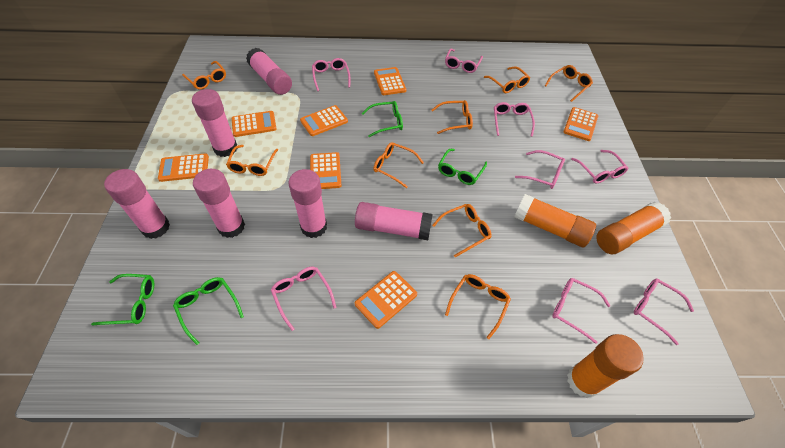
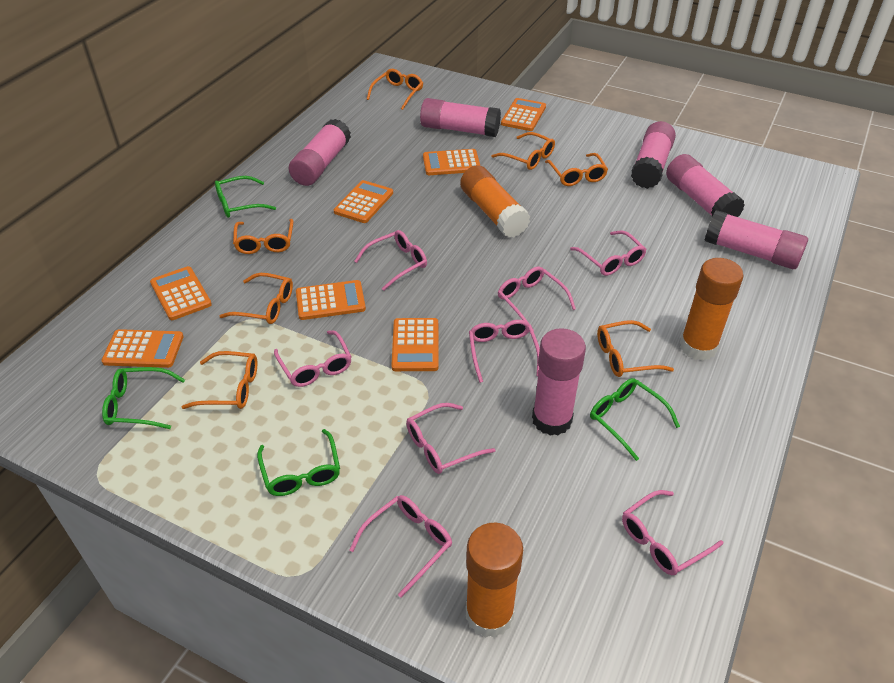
orange glasses: [182,61,226,90] [226,145,278,176] [373,142,424,188] [432,100,473,134] [432,204,492,257] [445,274,511,339] [484,66,530,93] [545,65,593,102] = 8 -> [182,351,257,409] [220,273,293,324] [233,219,294,254] [367,69,423,110] [492,132,555,170] [545,153,608,186] [597,320,674,377] = 7

